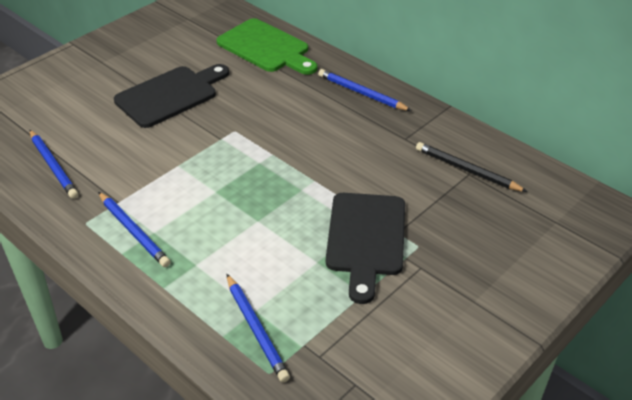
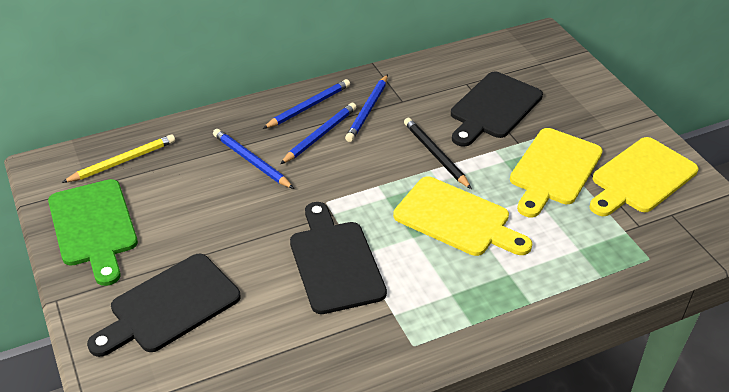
black cutting board: [114,64,229,128] [326,193,405,304] = 2 -> [87,254,240,357] [290,202,387,314] [451,72,543,147] = 3
yellow cutting board: none = 0 -> [393,177,532,256] [510,128,603,217] [589,137,698,216] = 3
yellow pencil: none = 0 -> [61,134,175,183] = 1

